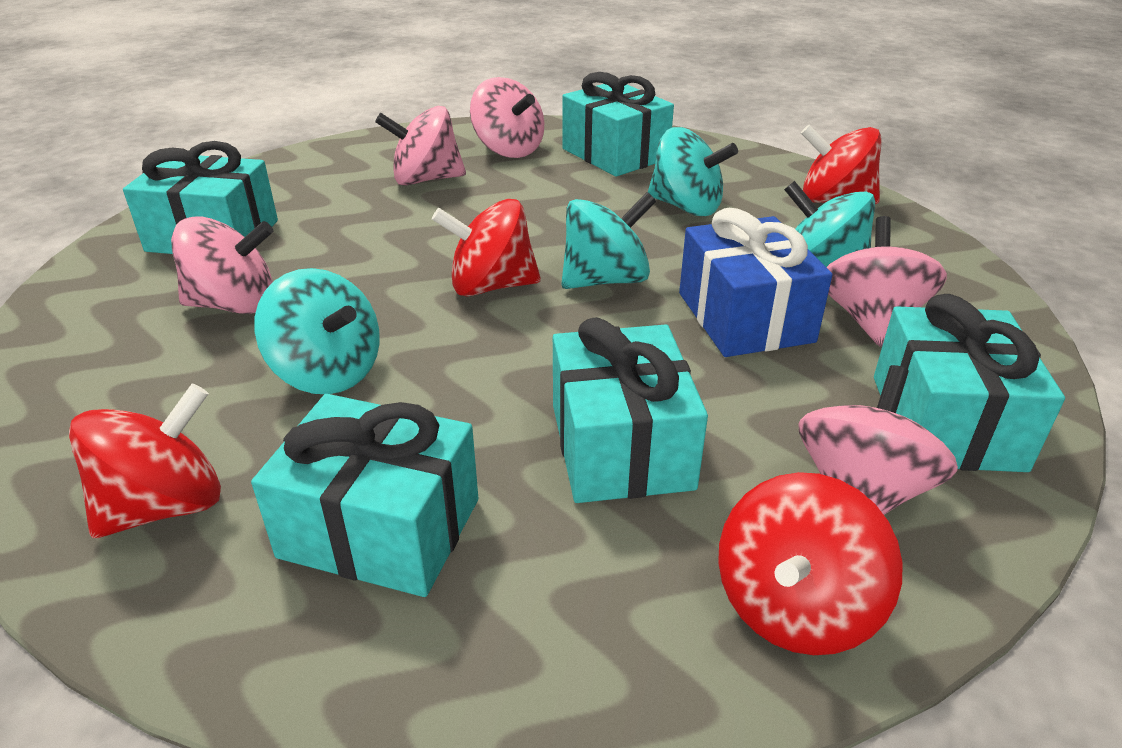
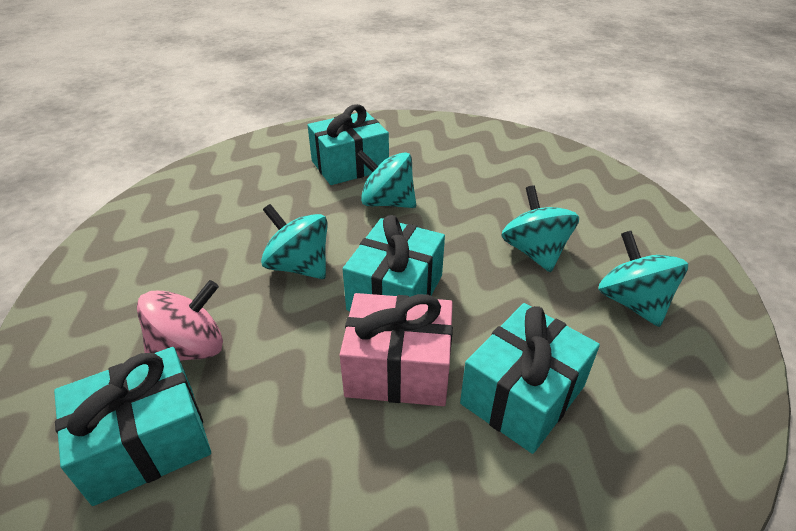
blue gift: [679,208,832,357] = 1 -> none = 0
pink gift: none = 0 -> [340,293,453,406] = 1
pink spinning top: [171,216,273,314] [375,106,466,186] [470,77,544,158] [798,365,958,515] [827,216,947,347] = 5 -> [137,280,223,361] = 1
red spinning top: [69,384,221,538] [432,199,541,297] [718,472,903,655] [801,125,882,204] = 4 -> none = 0
turquoise gift: [123,141,278,254] [251,394,478,597] [553,317,708,503] [562,72,674,177] [874,294,1065,472] = 5 -> [54,347,211,506] [308,104,389,185] [343,215,445,311] [460,303,600,454] = 4

